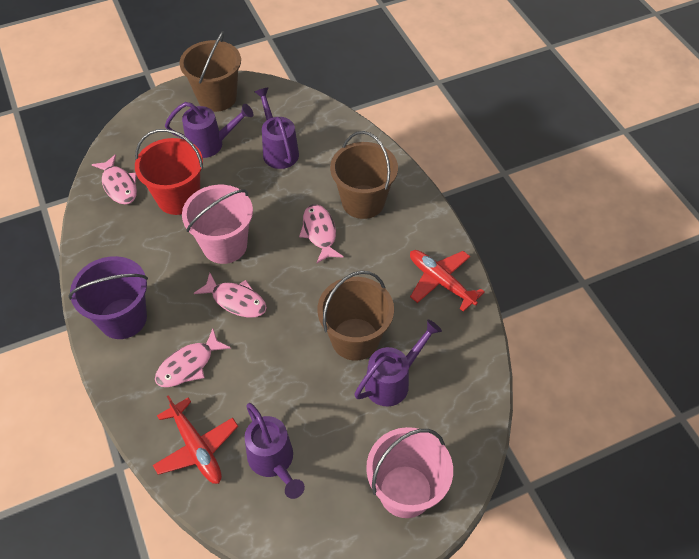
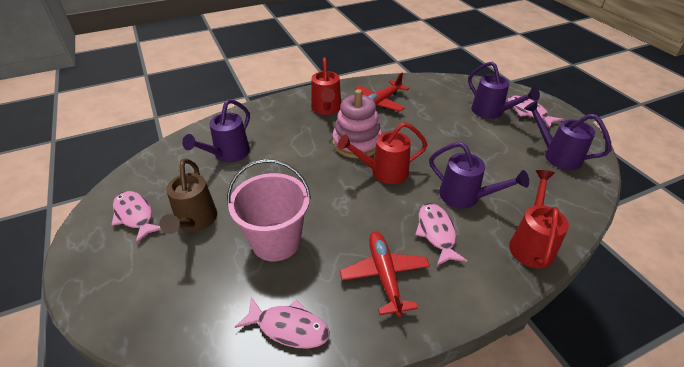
brown bucket: [180,31,241,112] [317,271,394,360] [330,131,398,219] = 3 -> none = 0
brown watering can: none = 0 -> [160,158,217,234] = 1
pink bucket: [182,185,253,264] [366,427,453,518] = 2 -> [227,159,311,261] = 1
pink stacking toy: none = 0 -> [332,89,382,158] = 1
purple bucket: [68,256,148,339] = 1 -> none = 0
red bucket: [135,129,203,215] = 1 -> none = 0
red watering can: none = 0 -> [311,57,341,115] [338,122,427,184] [509,170,569,269] = 3

